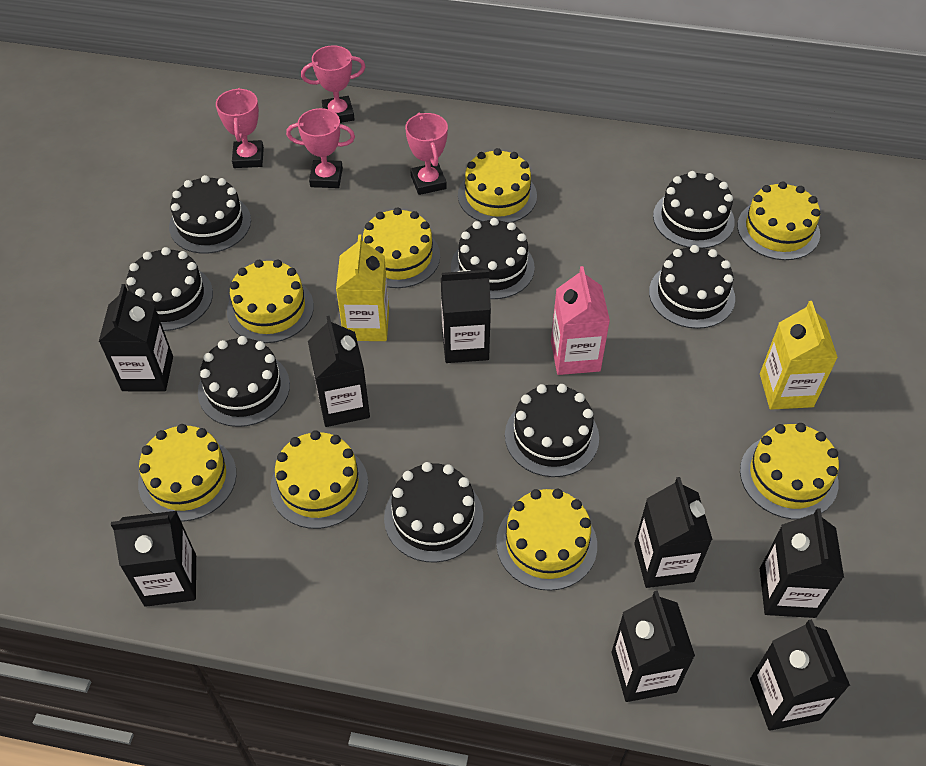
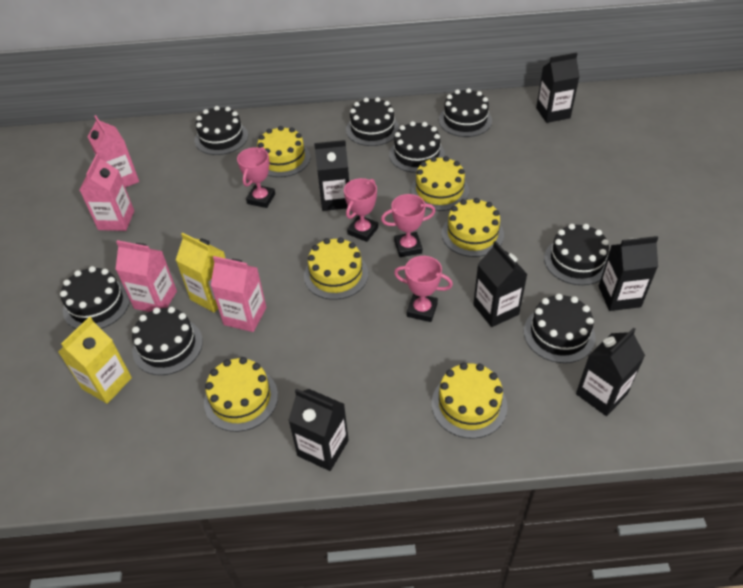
black carton: [99,284,173,392] [111,511,196,607] [308,316,370,427] [441,270,491,363] [612,591,695,702] [634,477,713,588] [750,619,850,731] [760,508,844,618] = 8 -> [288,389,349,471] [314,140,349,211] [473,241,528,327] [536,53,580,123] [576,327,645,416] [599,236,658,311] = 6
pink carton: [551,266,610,375] = 1 -> [80,154,134,231] [88,115,139,187] [115,240,177,312] [211,256,266,332] = 4
yellow cake: [138,424,237,522] [227,260,314,343] [270,430,368,529] [363,207,440,288] [458,148,537,223] [496,489,597,591] [737,182,820,260] [740,423,839,520] = 8 -> [204,357,278,432] [257,126,310,177] [304,237,368,300] [410,156,469,211] [432,362,507,439] [442,198,504,257] = 6

